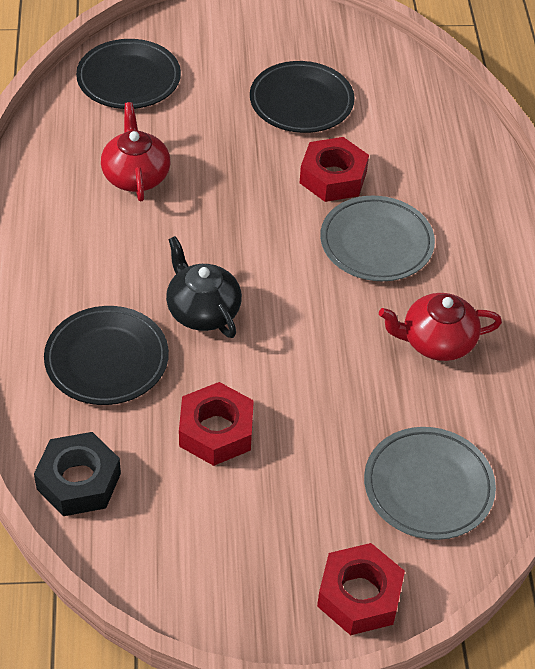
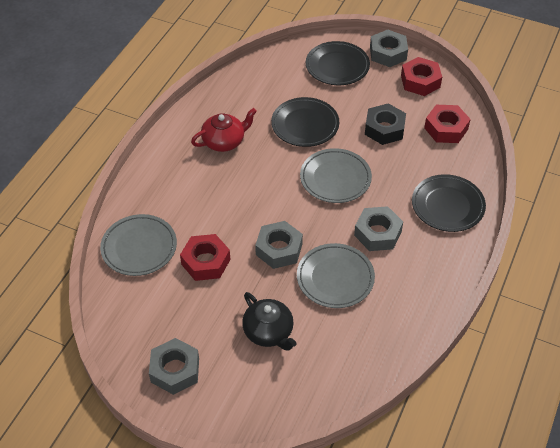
grey nut: none = 0 -> [149,338,199,395] [255,221,303,269] [354,206,403,251] [370,30,408,67] = 4
grey plate: [320,196,435,281] [364,427,496,540] = 2 -> [100,214,177,276] [297,243,375,308] [300,148,372,203] = 3
red teapot: [101,102,170,201] [379,293,502,361] = 2 -> [191,108,257,152] = 1

